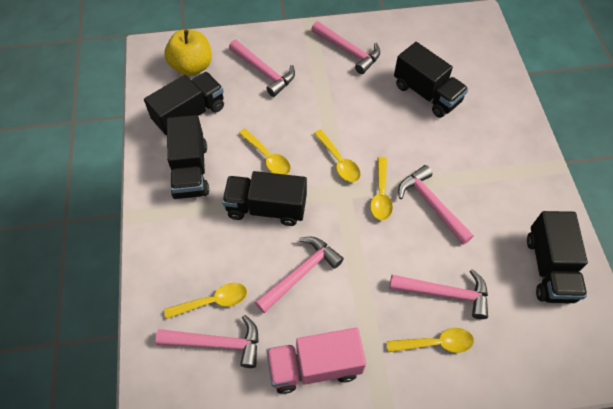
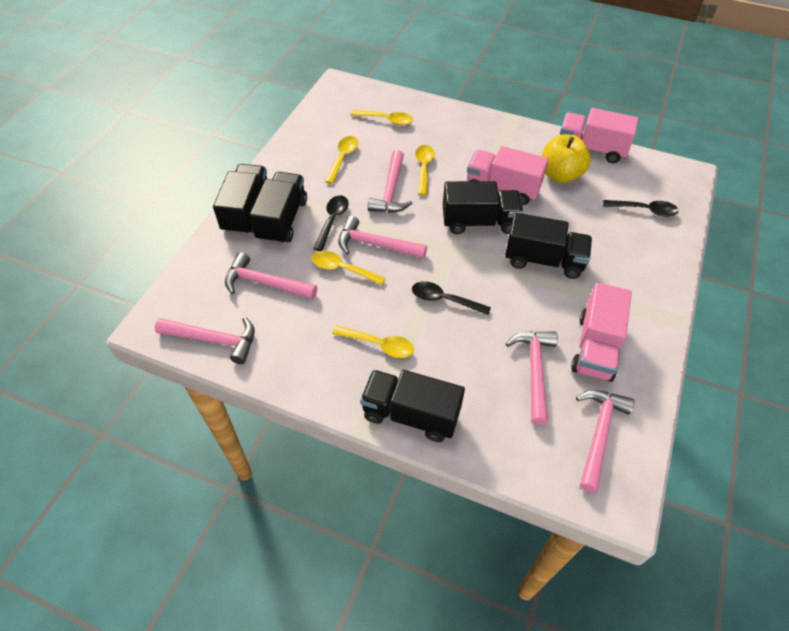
black spoon: none = 0 -> [313,195,349,251] [412,281,491,315] [603,200,679,217] = 3
pink truck: [266,328,366,394] = 1 -> [467,146,548,205] [560,108,638,163] [571,282,632,382] = 3

